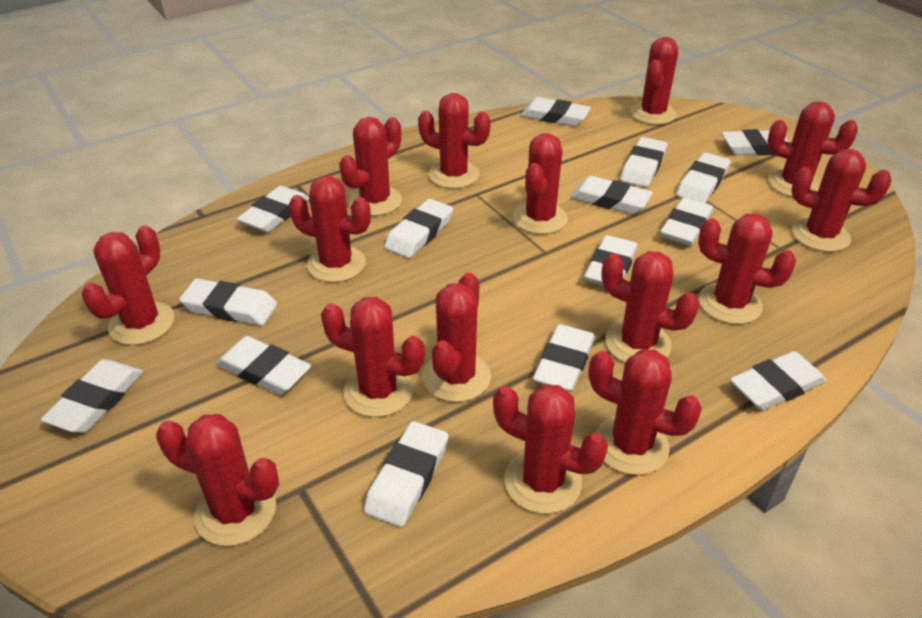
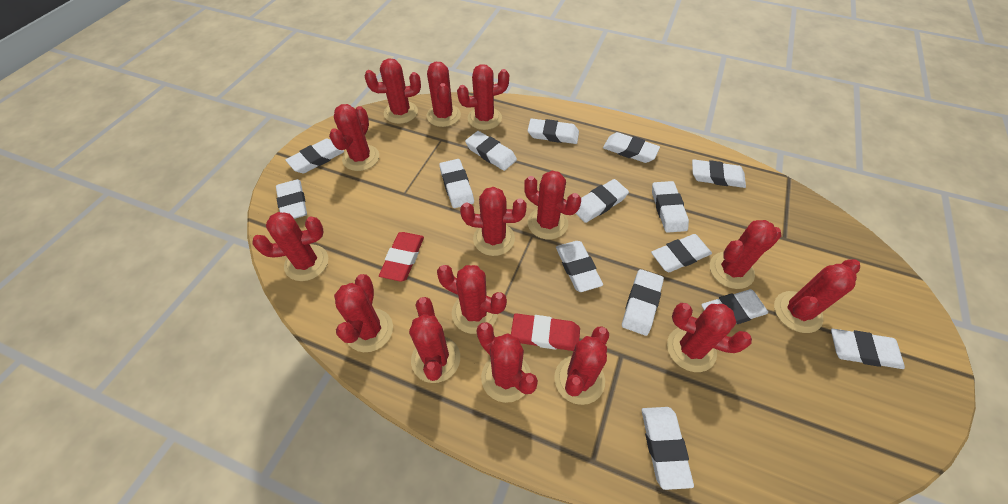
red eraser: none = 0 -> [379,232,424,282] [511,313,580,351] = 2

